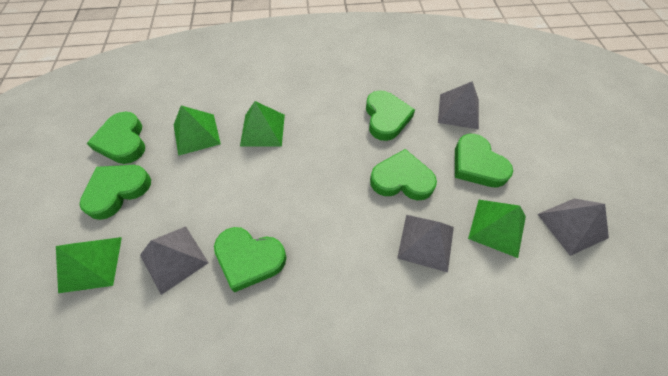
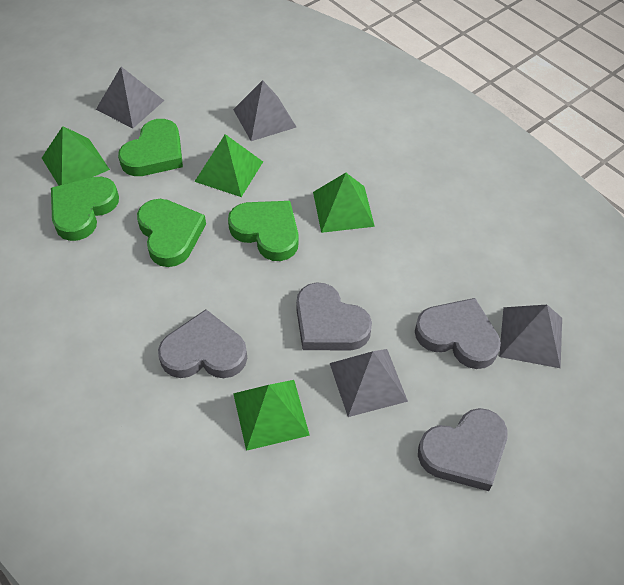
green heart: [79,165,151,220] [87,112,145,164] [214,227,287,292] [366,90,415,141] [370,149,437,200] [455,134,513,187] = 6 -> [51,177,119,241] [118,119,183,176] [137,199,206,267] [228,201,299,261] = 4
grey heart: none = 0 -> [158,309,247,378] [296,282,372,351] [415,298,501,369] [418,408,508,491] = 4

